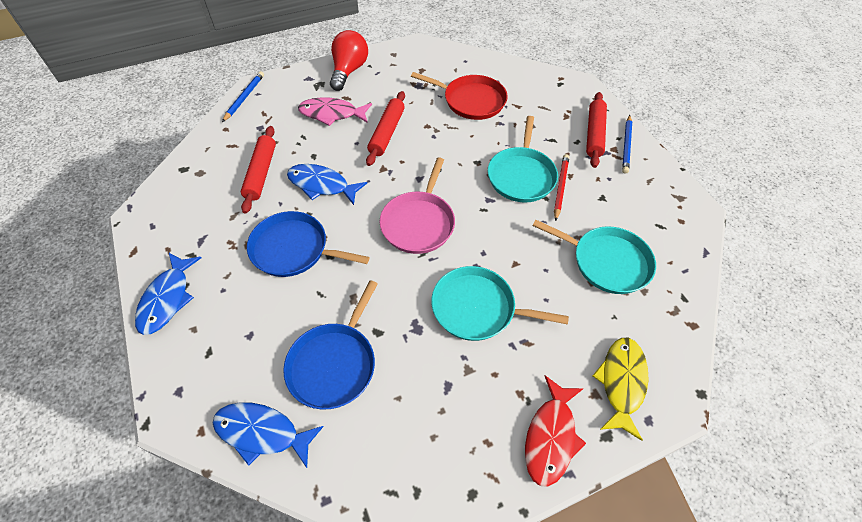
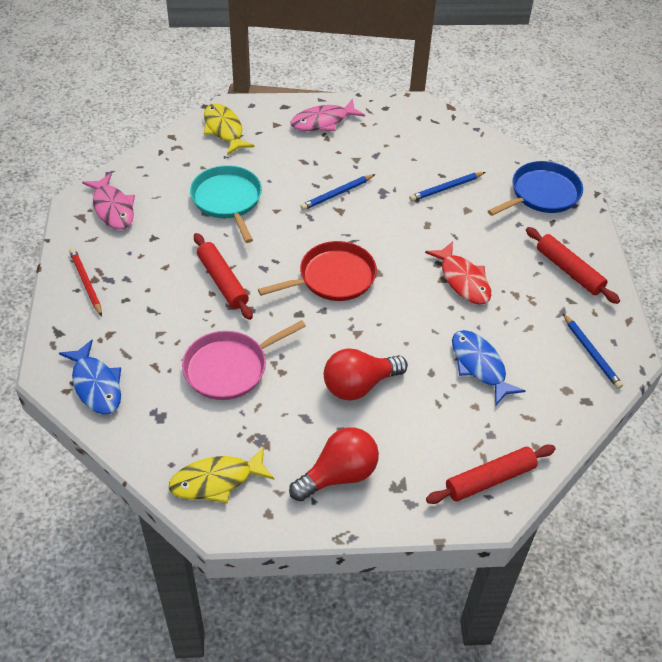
blue fish: [135,253,202,335] [213,402,324,468] [287,164,367,205] = 3 -> [59,340,121,415] [452,330,525,406] = 2
blue pan: [247,211,370,277] [283,280,378,410] = 2 -> [488,161,583,216] = 1
blue pencil: [222,71,264,122] [622,115,632,174] = 2 -> [300,174,375,210] [409,172,485,201] [563,313,623,389] = 3
pink fish: [298,97,372,126] = 1 -> [82,173,135,230] [290,99,365,131] = 2
red light bulb: [330,30,368,91] = 1 -> [289,427,379,502] [324,348,408,401] = 2
turquoise pan: [431,266,569,341] [488,116,558,202] [532,219,656,294] = 3 -> [190,165,262,243] = 1
yellow fish: [593,338,649,441] = 1 -> [169,447,275,503] [204,103,255,155] = 2

